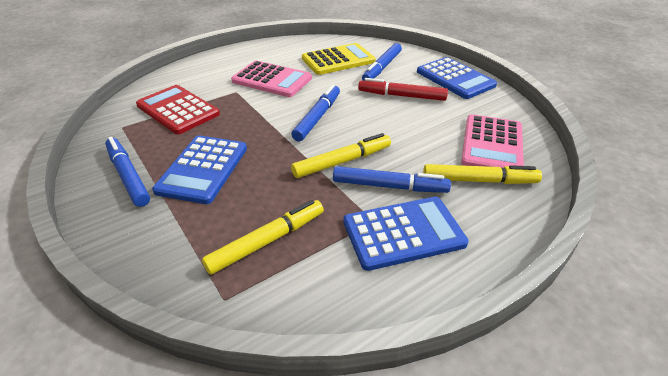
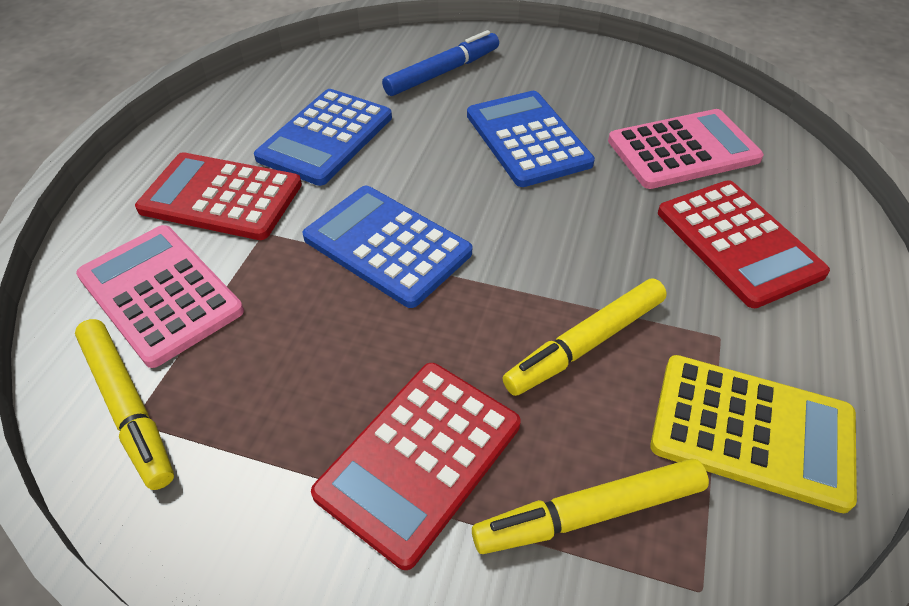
blue marker: [105,137,150,207] [291,84,340,141] [333,166,451,193] [362,43,402,80] = 4 -> [382,30,499,96] = 1
red calculator: [136,85,220,134] = 1 -> [135,152,302,240] [311,363,521,570] [658,180,830,308] = 3
red marker: [358,78,448,101] = 1 -> none = 0

